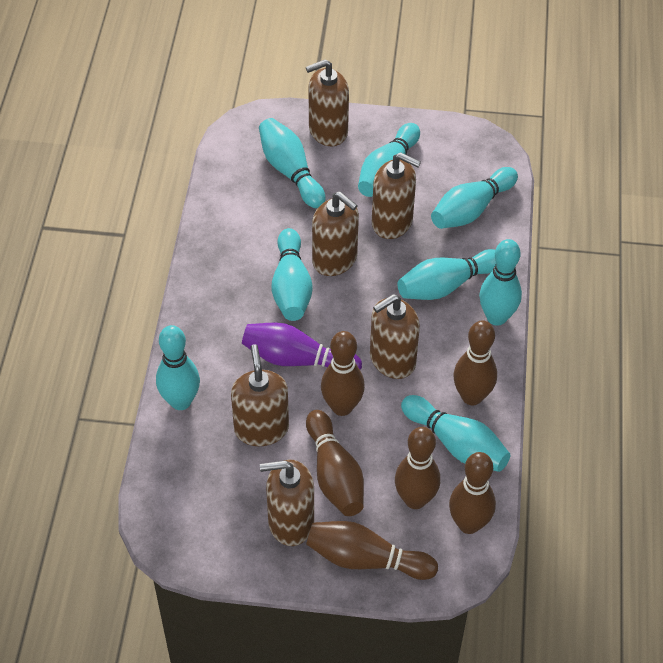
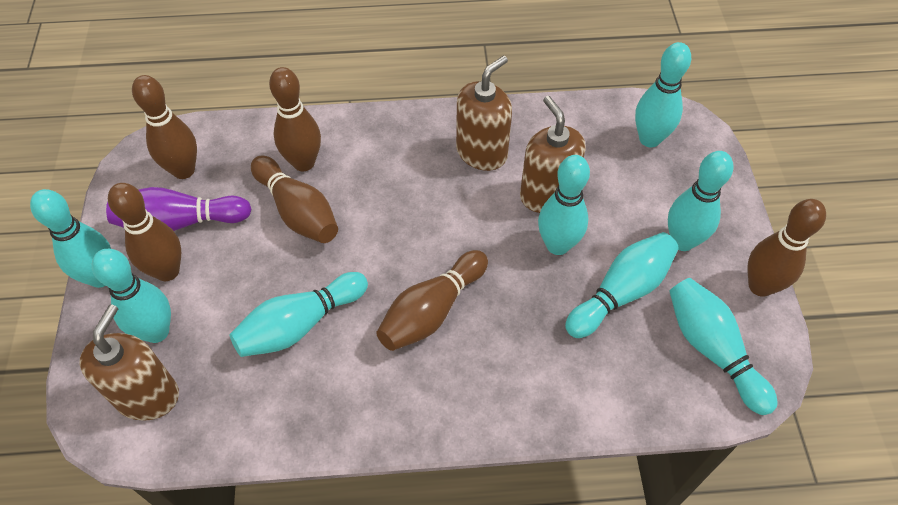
brown soap dispenser: [231,344,289,446] [260,460,314,546] [306,59,349,146] [312,191,359,276] [370,294,420,379] [372,152,421,239] = 6 -> [80,304,179,421] [456,56,512,171] [520,96,586,213] = 3

